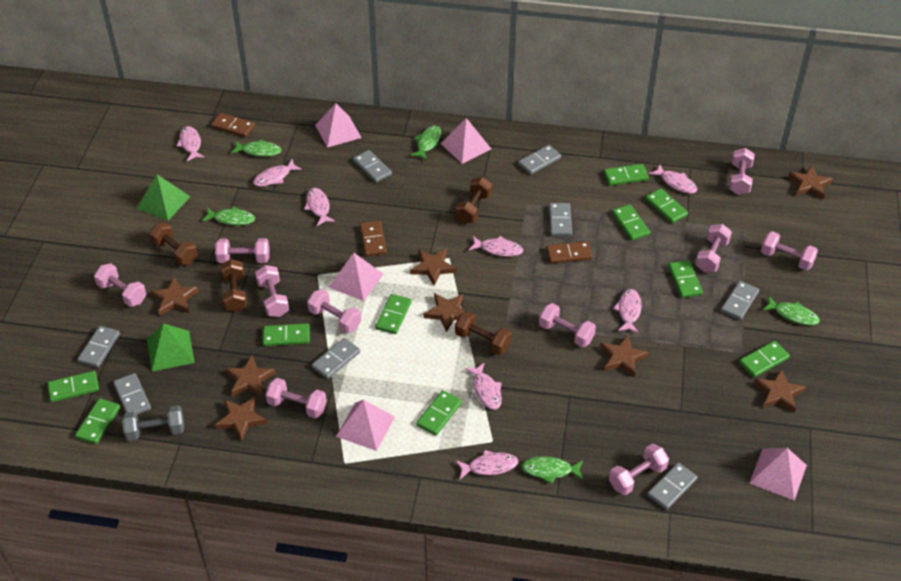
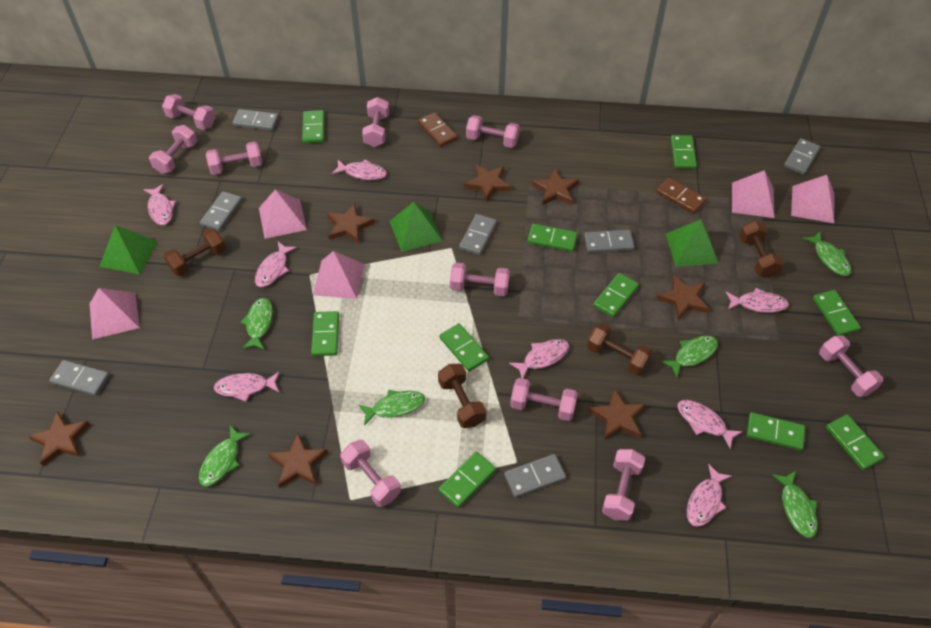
brown domino: [211,113,255,137] [360,221,387,256] [546,241,593,264] = 3 -> [418,112,458,147] [656,178,706,214] = 2
brown star: [150,277,199,316] [215,396,267,441] [225,355,276,397] [410,249,457,285] [423,293,466,332] [600,335,649,377] [754,369,806,412] [788,165,833,199] = 8 -> [28,411,90,466] [268,433,328,488] [327,203,375,243] [464,164,511,202] [532,168,579,205] [589,388,646,440] [656,275,709,320] = 7
green fish: [202,206,255,226] [231,139,282,157] [410,126,441,160] [521,456,583,484] [762,296,820,326] = 5 -> [199,426,251,487] [240,298,273,350] [359,390,425,425] [661,335,718,377] [772,471,818,538] [803,232,851,276] = 6
green pyramid: [137,174,191,221] [147,323,195,372] = 2 -> [99,225,158,274] [389,202,442,252] [666,220,718,267] = 3
grey domino: [77,326,120,368] [113,373,151,415] [312,338,360,379] [353,150,392,183] [518,145,561,175] [549,203,572,236] [647,463,697,510] [721,281,759,320] = 8 -> [49,360,110,396] [200,191,242,231] [232,109,279,131] [459,214,497,255] [504,454,566,498] [584,230,634,253] [784,138,820,175] = 7
grey dumbbell: [122,405,184,441] = 1 -> none = 0

